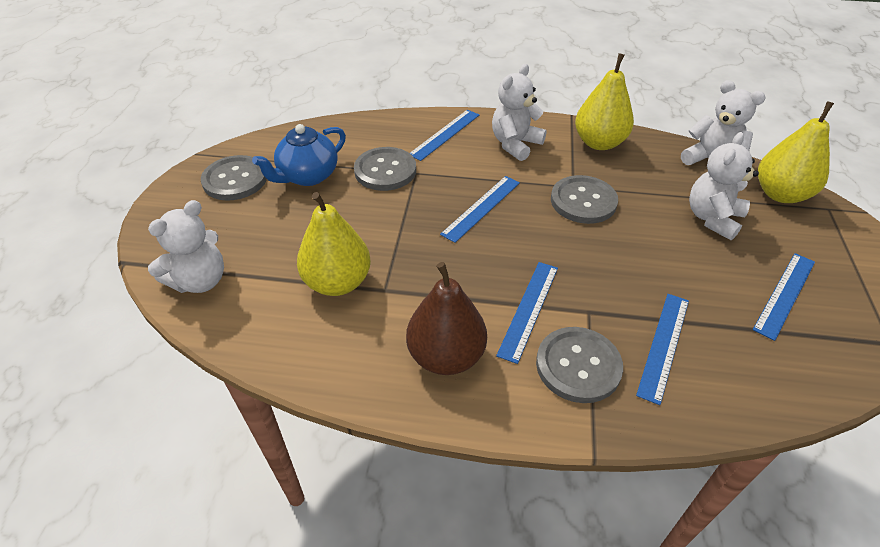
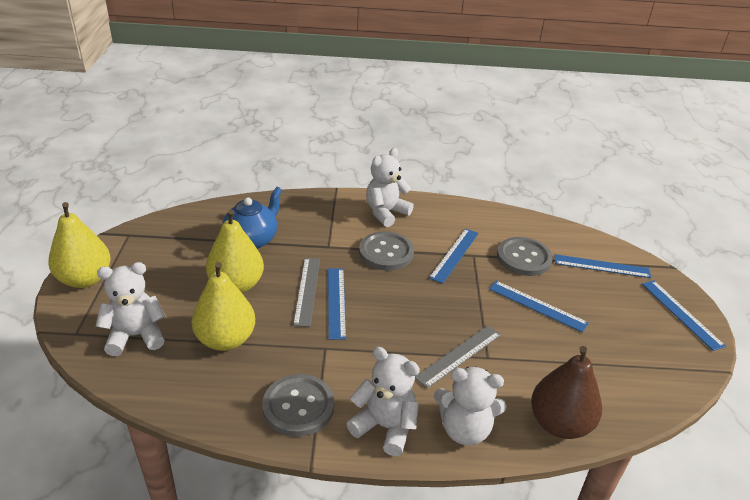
grey button: [201,155,267,201] [354,147,416,191] [536,327,623,403] [551,175,618,224] = 4 -> [262,374,334,437] [359,231,414,270] [497,237,553,276] = 3
grey ruler: none = 0 -> [293,258,320,327] [415,325,501,389] = 2

